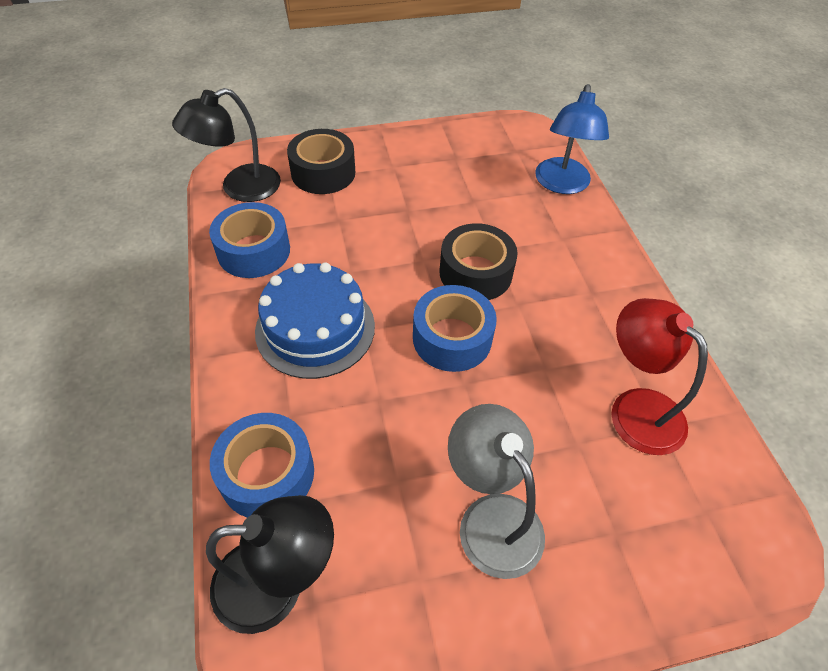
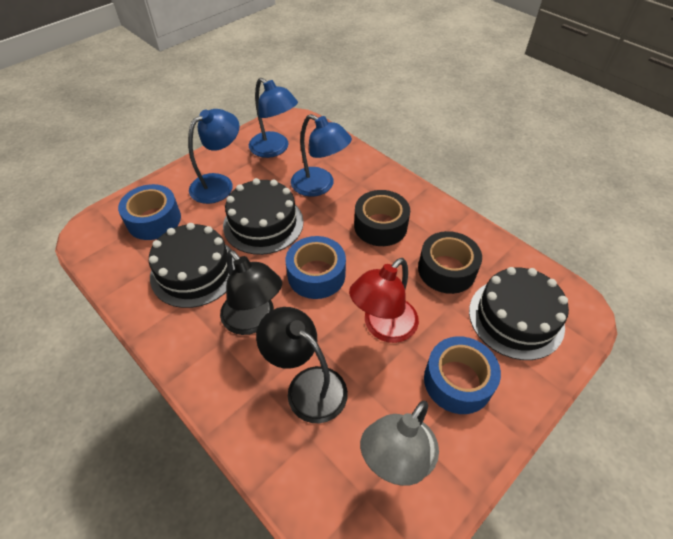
black cake: none = 0 -> [149,223,235,308] [223,178,303,255] [469,267,569,360] = 3
blue cake: [255,262,375,379] = 1 -> none = 0
blue lamp: [535,84,609,194] = 1 -> [188,109,239,204] [249,78,298,158] [291,114,352,197] = 3

